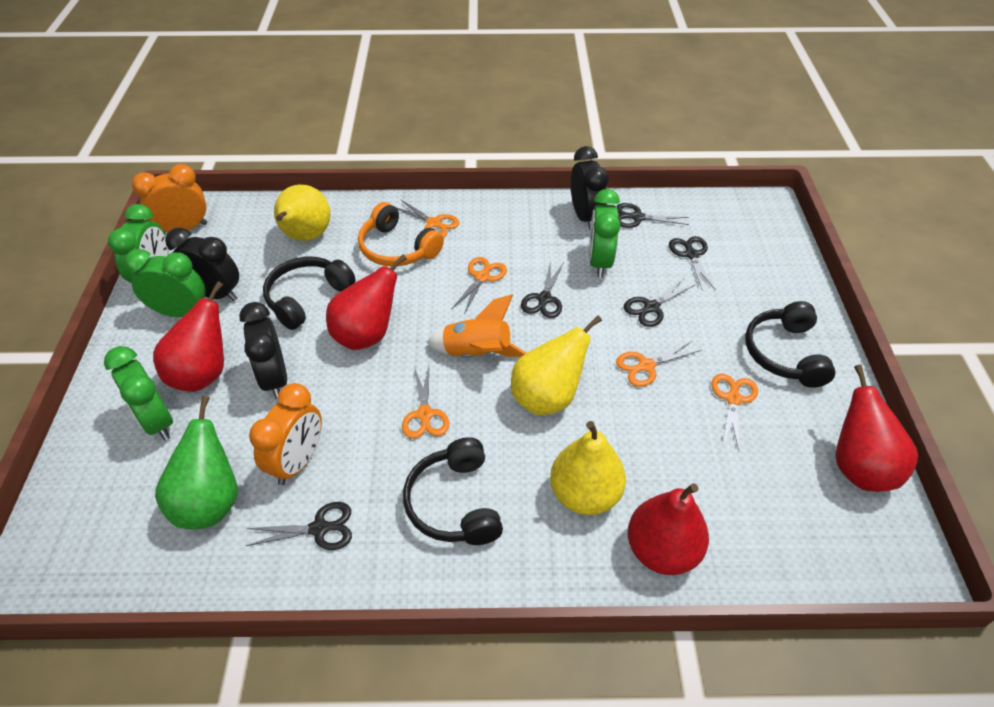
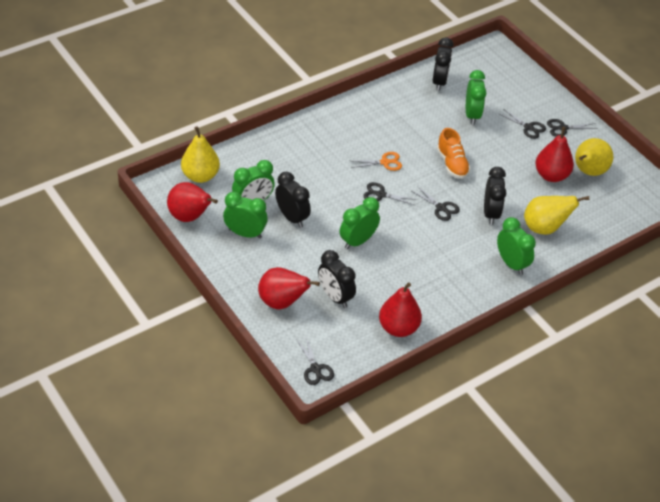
black clock: [165,228,239,301] [239,302,287,399] [571,146,609,230] = 3 -> [275,172,311,228] [318,250,356,308] [432,38,454,91] [484,167,506,225] = 4
black headphones: [263,257,356,330] [403,437,503,545] [745,301,835,388] = 3 -> none = 0
green clock: [104,346,173,441] [108,204,168,283] [124,249,205,317] [589,189,621,277] = 4 -> [223,192,268,239] [232,160,275,200] [340,197,380,249] [466,70,487,125] [497,217,536,275] = 5
green pear: [155,396,238,529] = 1 -> none = 0
orange clock: [132,164,208,233] [249,383,322,485] = 2 -> none = 0
orange headphones: [358,202,444,266] = 1 -> none = 0
orange rocket: [427,294,526,358] = 1 -> none = 0
orange scissors: [396,199,459,238] [402,366,449,439] [452,257,507,314] [616,341,701,387] [711,374,758,450] = 5 -> [351,152,402,171] = 1
orange shoe: none = 0 -> [437,128,471,179] = 1

